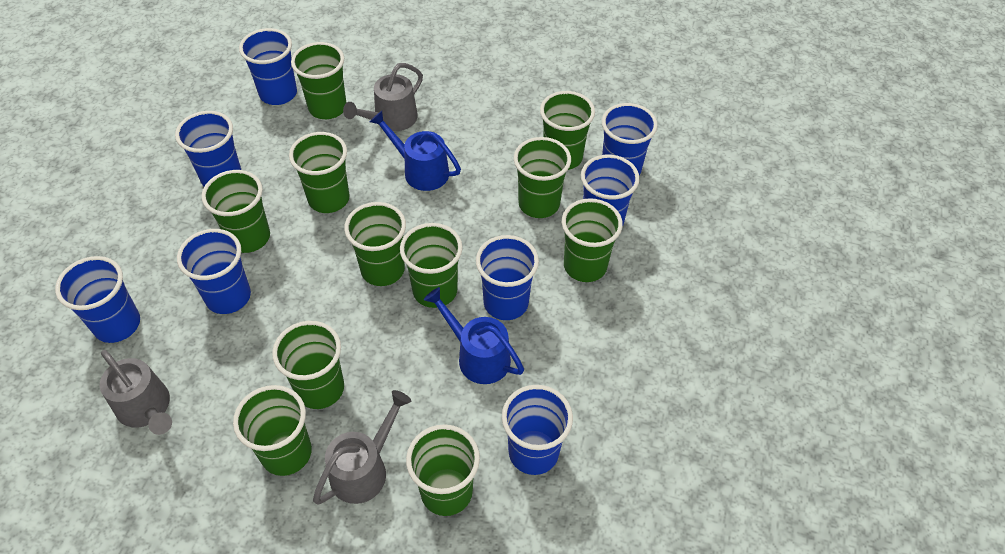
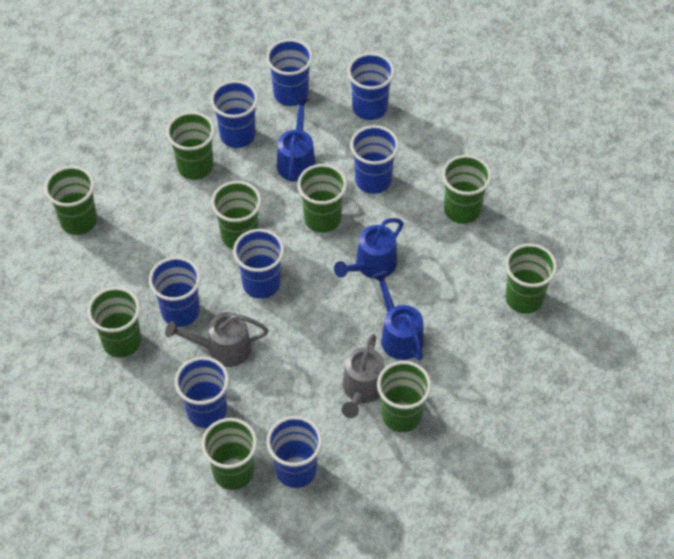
blue watering can: [370,111,461,191] [424,287,524,384] = 2 -> [277,98,316,182] [334,218,404,278] [372,271,424,361] = 3
green cup: [201,170,270,253] [233,385,312,476] [272,321,344,409] [289,132,350,213] [291,42,346,119] [344,202,406,286] [400,223,463,308] [406,424,480,516] [514,137,571,218] [540,91,595,170] [562,198,623,282] = 11 -> [44,166,97,235] [87,287,141,357] [166,112,215,180] [201,418,257,490] [211,181,261,249] [297,164,347,233] [377,361,431,432] [442,155,492,224] [505,243,557,314] = 9
grey watering can: [100,350,172,435] [313,390,411,505] [343,63,423,131] = 3 -> [165,312,269,367] [342,334,385,418] = 2

